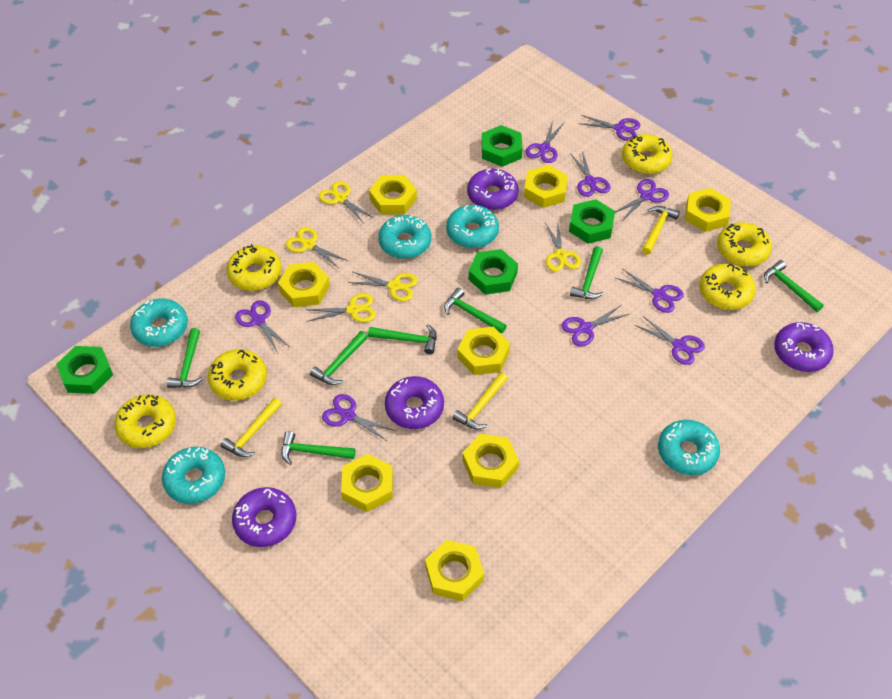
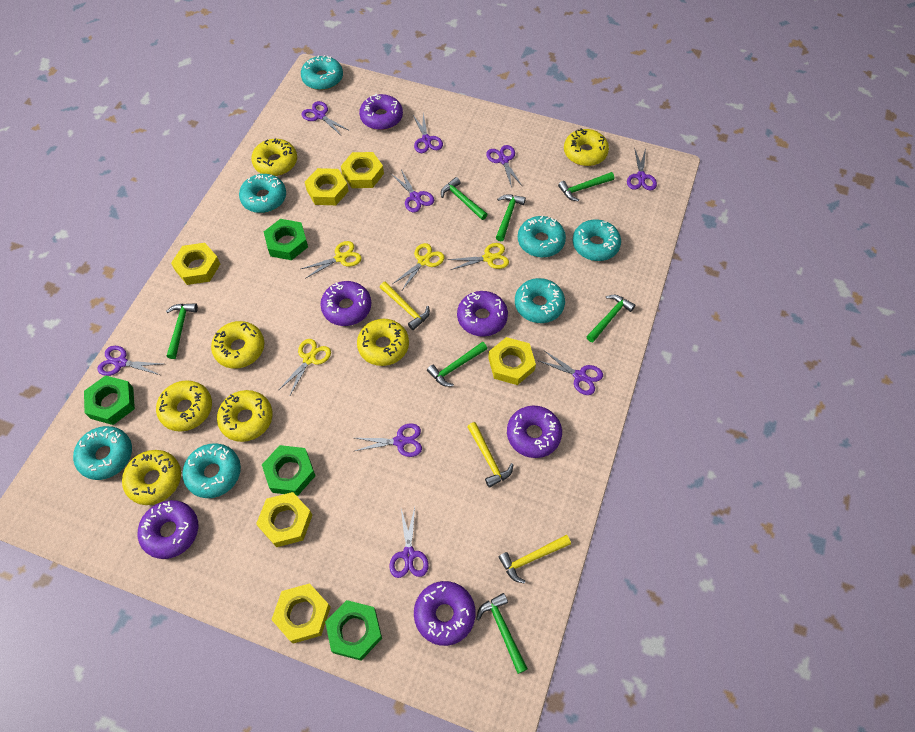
purple donut: [232,487,296,547] [385,376,444,429] [467,168,519,210] [774,322,834,372] = 4 -> [138,500,198,559] [320,281,371,326] [359,94,403,130] [414,581,476,646] [457,291,508,337] [507,406,562,458] = 6
turquoise donut: [130,298,188,347] [162,447,225,504] [378,215,431,259] [446,205,499,248] [658,420,720,475] = 5 -> [73,426,132,480] [182,443,241,498] [239,174,286,213] [301,55,343,90] [515,278,565,323] [518,216,566,258] [573,219,621,261] = 7
yellow donut: [114,394,176,448] [208,349,267,401] [227,244,281,291] [622,134,672,174] [699,263,756,310] [717,222,772,267] = 6 -> [122,450,181,505] [156,380,212,432] [211,321,264,369] [217,390,273,442] [251,138,297,176] [357,319,409,366] [564,128,609,166] = 7
yellow nut: [278,262,330,307] [341,454,393,512] [369,175,417,215] [425,540,484,601] [458,327,510,375] [462,434,519,488] [524,165,568,208] [685,188,731,232] = 8 -> [171,243,220,285] [256,492,313,547] [271,583,331,644] [305,168,349,205] [341,152,384,188] [488,337,536,385] = 6
yellow scissors: [286,227,348,268] [307,293,376,322] [319,181,374,224] [348,272,418,301] [545,223,581,272] = 5 -> [279,339,331,397] [301,241,362,279] [393,243,444,290] [447,243,509,270] = 4

